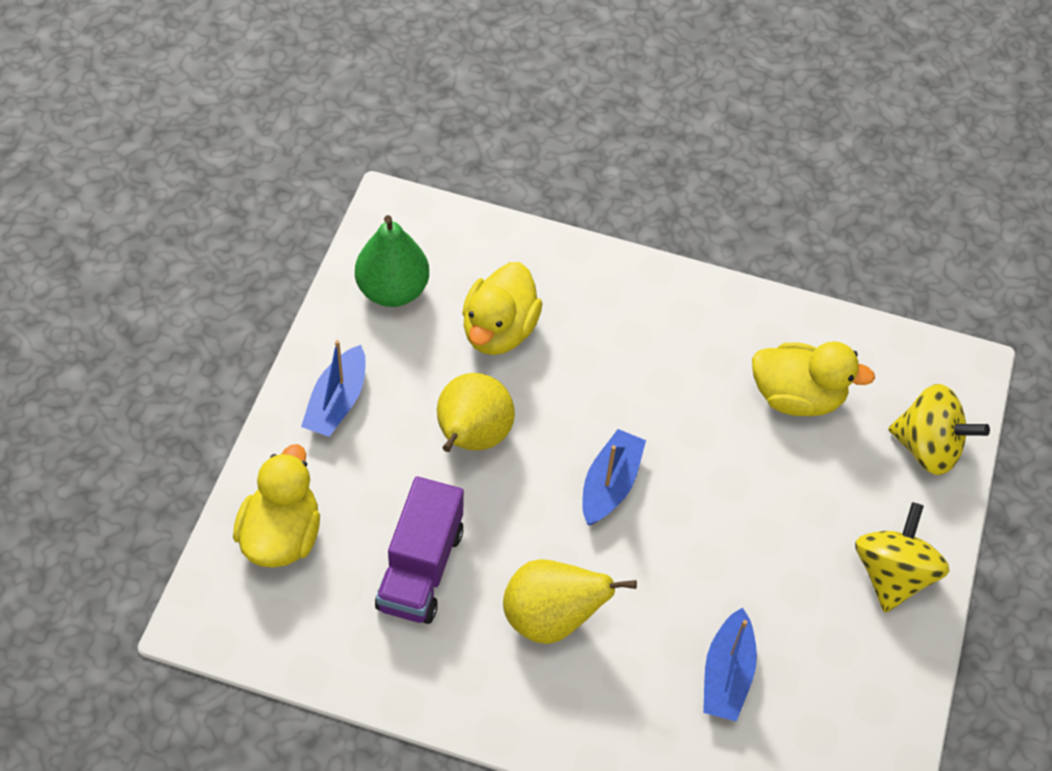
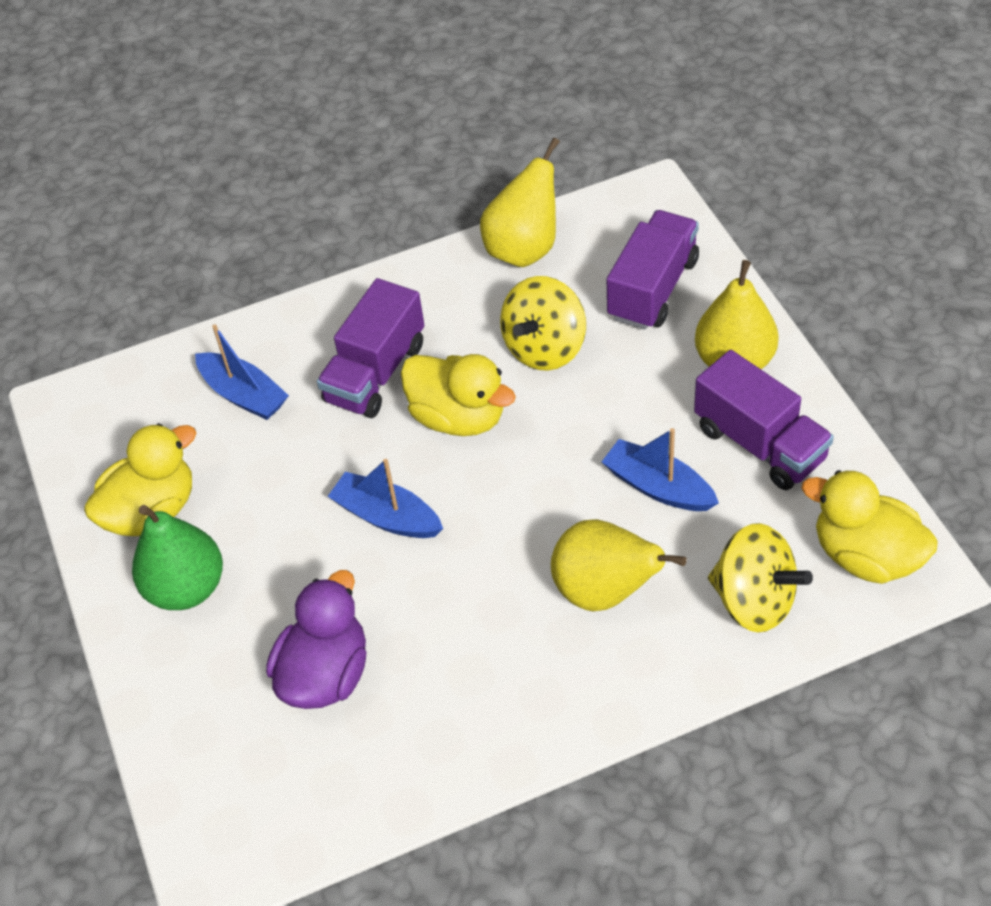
purple duck: none = 0 -> [266,570,367,709] = 1
purple truck: [375,477,464,624] = 1 -> [317,278,424,418] [607,210,699,330] [694,350,834,490] = 3
yellow pear: [437,373,515,452] [503,559,637,644] = 2 -> [480,138,560,267] [551,519,687,611] [695,260,779,369] = 3

